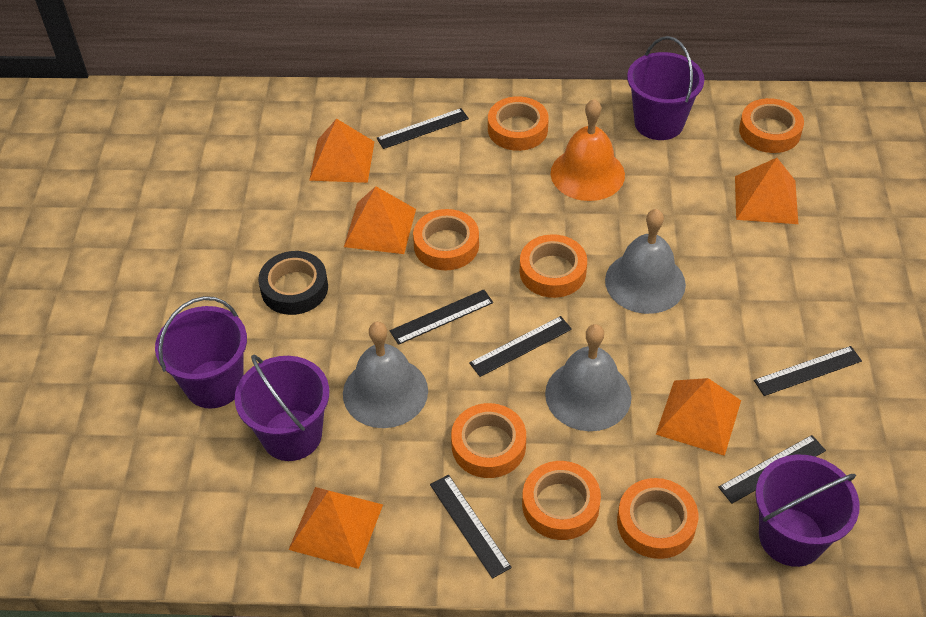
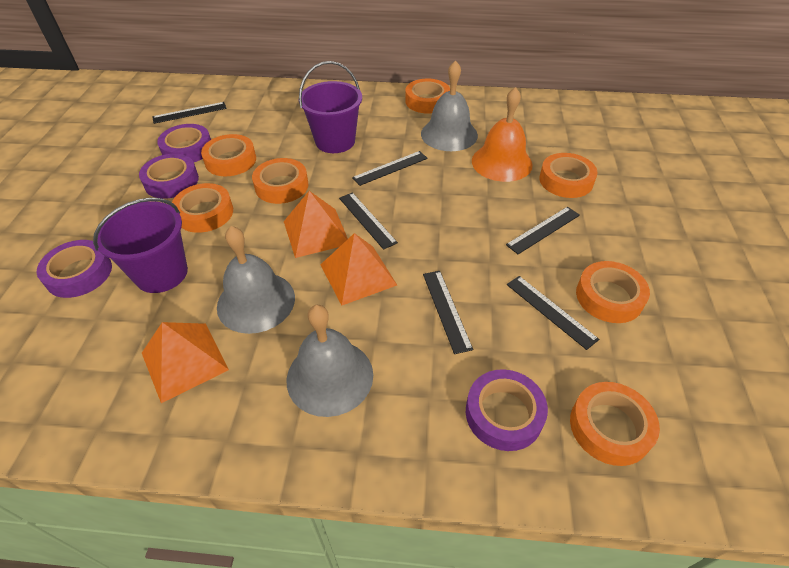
black tape: [258,251,328,315] = 1 -> none = 0
orange pyramid: [288,487,383,569] [309,119,374,183] [344,186,416,254] [656,378,741,456] [735,158,798,224] = 5 -> [142,322,229,403] [284,191,348,258] [320,233,397,306] = 3
purple bucket: [155,296,247,408] [235,355,329,461] [627,36,704,140] [755,455,860,567] = 4 -> [93,198,188,293] [299,61,362,153] = 2
purple tape: none = 0 -> [37,240,112,298] [139,154,199,199] [157,124,211,162] [466,369,548,451] = 4

